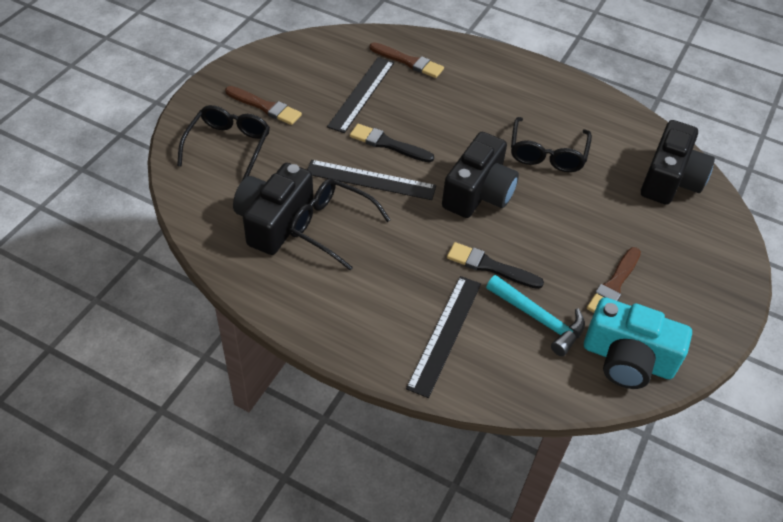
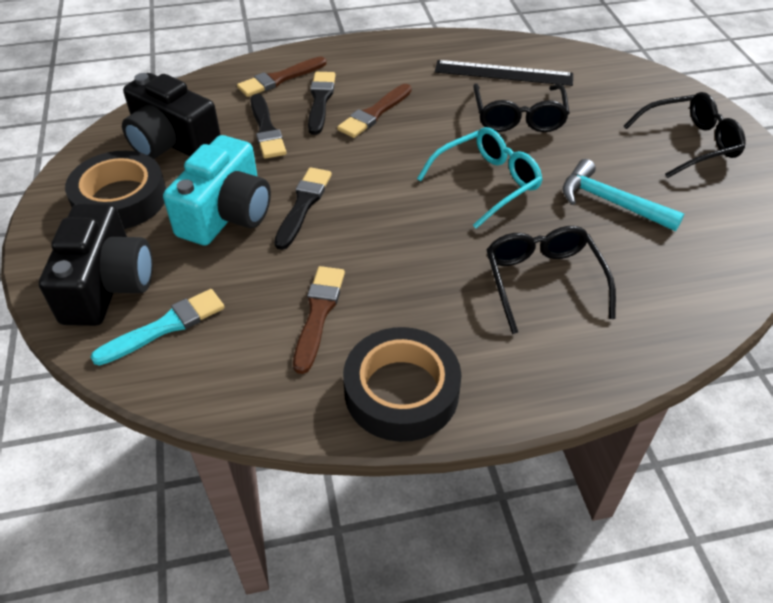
black brush: [350,124,434,163] [447,242,544,289] = 2 -> [250,94,287,159] [274,167,332,250] [308,72,336,135] = 3
black camera: [233,163,313,255] [442,132,519,218] [641,120,715,205] = 3 -> [39,203,153,326] [122,73,221,159] = 2
black ruler: [307,160,436,200] [327,57,394,133] [406,276,481,398] = 3 -> [435,60,573,86] = 1
black tape: none = 0 -> [65,151,166,229] [343,327,462,442] = 2
turquoise brush: none = 0 -> [91,289,224,365] = 1
turquoise glasses: none = 0 -> [417,127,543,229] = 1

